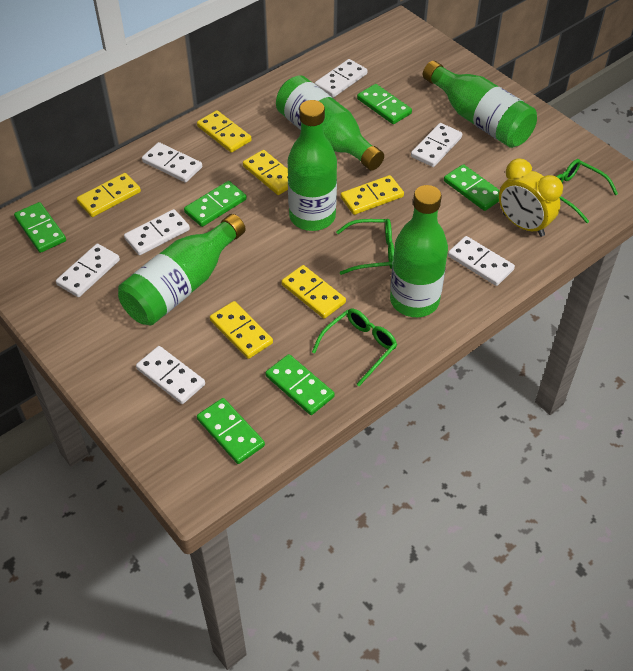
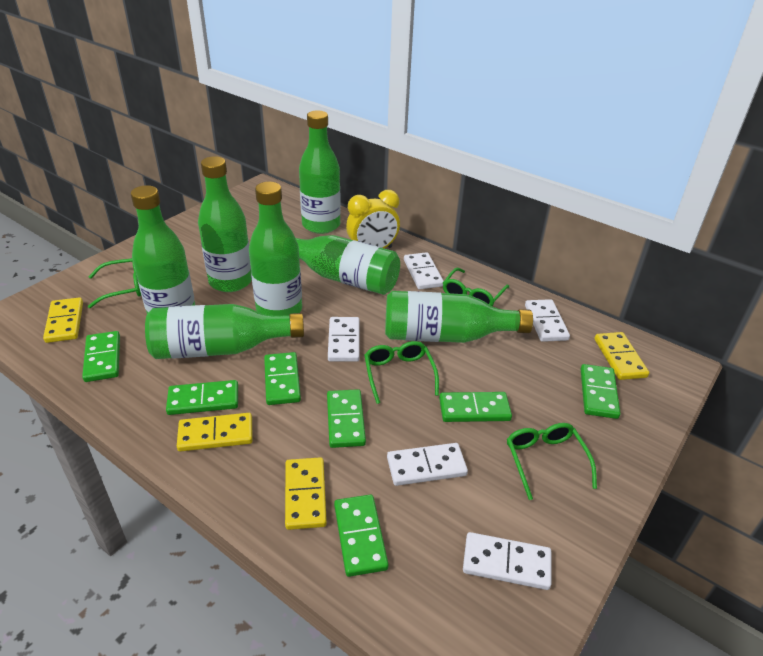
green bottle: [118,214,246,325] [276,75,384,170] [288,100,337,231] [390,185,448,317] [423,61,537,148] = 5 -> [131,185,195,314] [145,304,304,359] [198,156,252,292] [249,182,302,316] [295,235,400,295] [299,111,341,234] [385,291,533,343] = 7
green domino: [14,202,66,253] [184,181,247,227] [197,398,265,464] [266,354,335,415] [357,84,412,124] [444,164,500,211] = 6 -> [82,331,120,382] [166,380,238,415] [264,352,301,405] [327,389,366,448] [334,495,388,577] [439,392,512,422] [581,364,620,419] = 7
green glasses: [312,309,397,386] [336,219,394,275] [556,159,618,223] = 3 -> [88,258,141,308] [364,341,439,404] [443,268,509,306] [507,423,597,500] = 4
white domino: [56,244,120,297] [124,209,190,255] [136,346,205,404] [142,142,202,183] [315,59,367,98] [411,123,462,167] [448,236,515,286] = 7 -> [328,317,360,362] [387,443,468,486] [404,252,444,289] [463,532,551,590] [525,299,570,342] = 5
yellow domino: [77,173,141,217] [197,110,252,153] [210,301,273,359] [243,150,288,195] [281,265,346,319] [340,175,404,215] = 6 -> [43,297,83,343] [177,413,253,452] [285,457,327,530] [595,332,649,380] = 4

